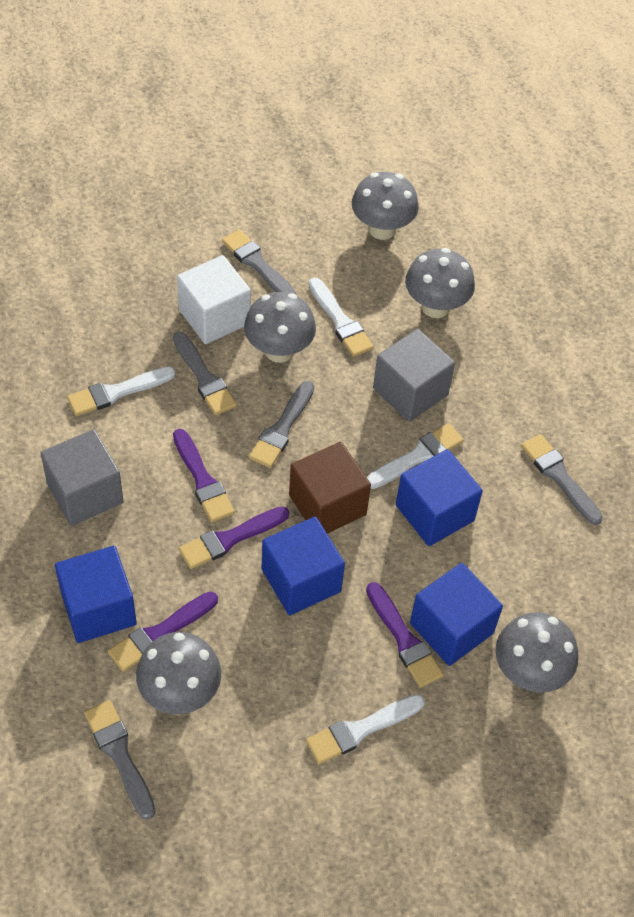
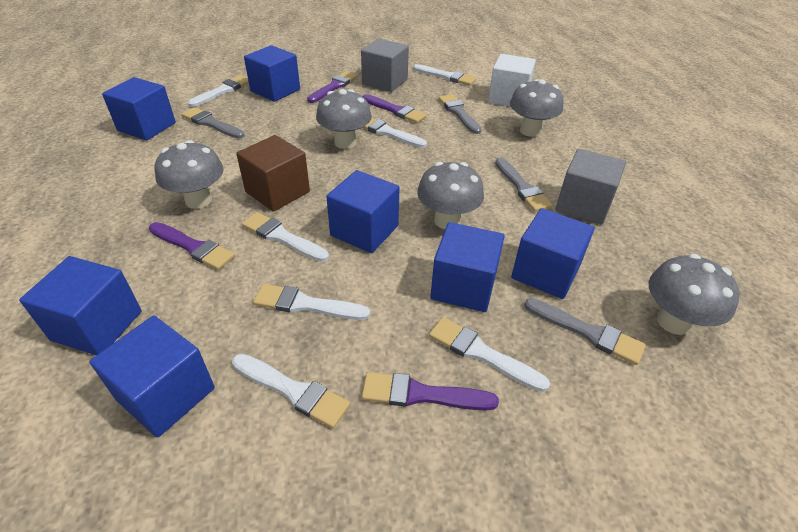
blue cube: [55,546,137,643] [262,517,345,615] [396,449,483,546] [410,563,503,666] = 4 -> [19,256,142,355] [89,316,215,437] [102,77,176,140] [244,45,300,102] [326,170,400,253] [430,222,505,312] [511,208,595,299] = 7
grey brush: [84,700,156,819] [173,332,237,415] [222,230,296,294] [249,381,314,468] [521,434,603,525] = 5 -> [181,107,244,138] [438,94,482,134] [495,157,553,212] [524,298,646,365] = 4
white brush: [67,367,176,416] [306,694,425,764] [309,278,374,357] [367,423,464,489] = 4 -> [188,75,249,107] [232,354,350,428] [242,212,329,262] [253,284,370,320] [362,118,427,148] [413,64,476,86] [429,317,550,392] = 7

